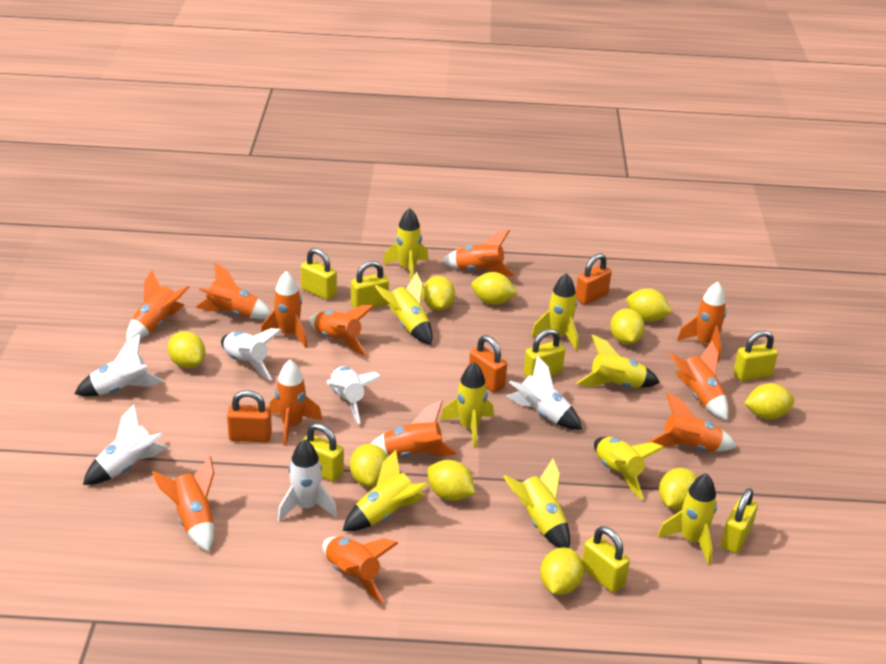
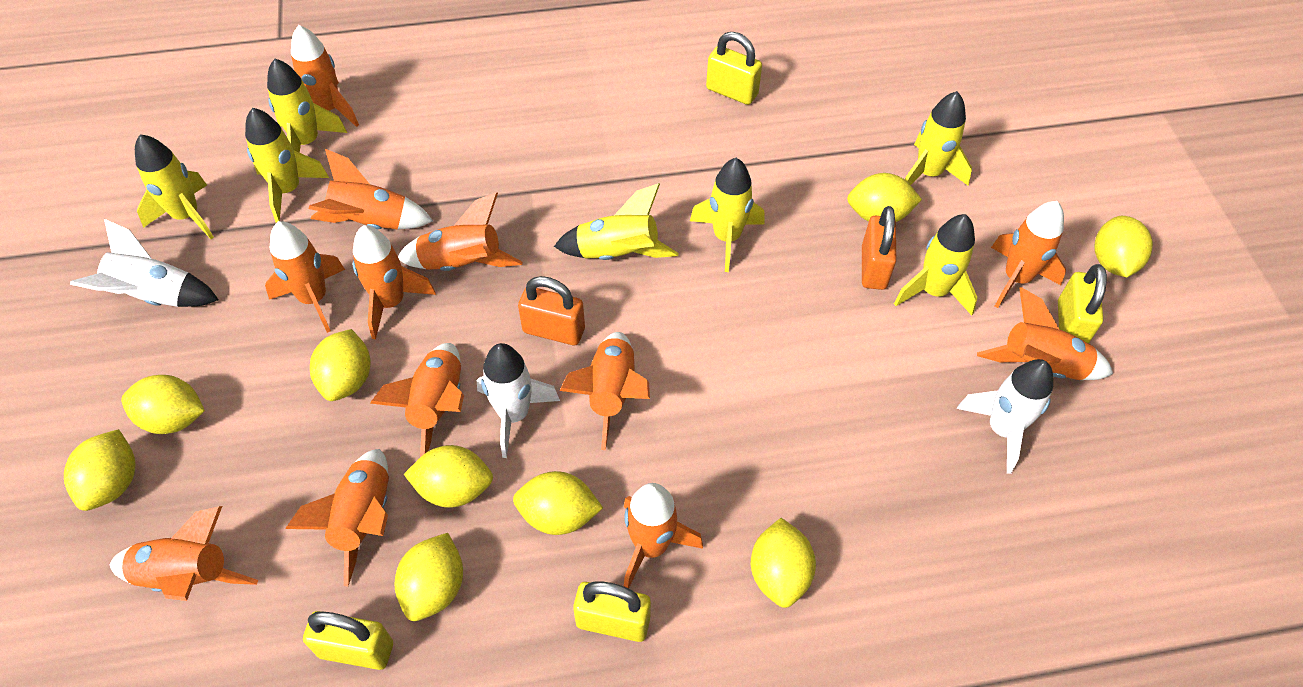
orange padlock: [227,390,272,442] [469,335,507,393] [576,253,612,305] = 3 -> [518,276,585,345] [862,206,896,290] = 2
white rocket: [75,334,164,397] [83,404,168,485] [221,328,282,380] [277,439,337,522] [327,366,382,424] [507,355,582,430] = 6 -> [70,219,219,307] [477,343,560,458] [956,359,1053,474] = 3
yellow lemon: [167,331,205,368] [350,444,387,487] [422,276,455,311] [427,460,475,501] [471,272,517,305] [540,547,584,595] [610,308,645,344] [626,288,672,322] [659,468,697,510] [744,383,794,419] = 10 -> [64,429,135,511] [121,375,205,434] [310,329,370,401] [395,533,463,621] [404,445,493,508] [513,471,603,535] [751,518,816,608] [847,173,922,222] [1094,216,1153,277] = 9
yellow padlock: [301,248,337,300] [302,423,344,482] [351,261,389,309] [524,329,565,377] [582,526,630,593] [721,488,758,554] [733,331,778,381] = 7 -> [303,611,393,670] [573,581,651,642] [706,32,762,105] [1058,264,1107,344] = 4
yellow rocket: [343,450,428,531] [375,272,433,345] [383,208,429,280] [441,362,494,448] [503,458,570,548] [531,273,578,350] [577,335,660,388] [594,437,664,499] [658,473,717,564] = 9 -> [135,134,214,239] [245,108,329,223] [267,59,347,153] [554,183,678,260] [690,158,765,272] [894,214,978,315] [905,91,972,186] = 7

